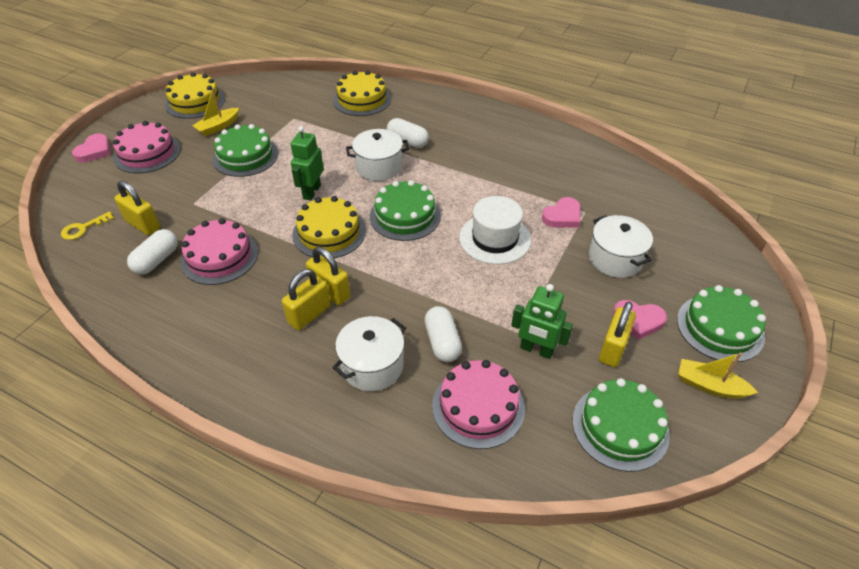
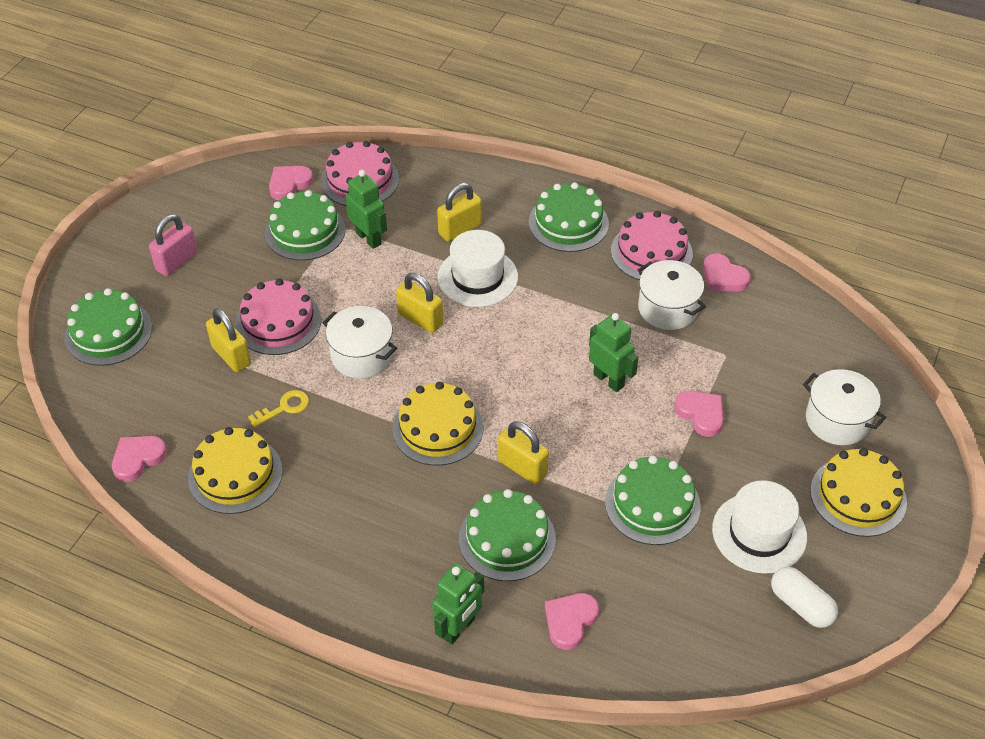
green cake: [212,124,278,177] [370,180,441,241] [573,378,670,472] [677,285,766,362] = 4 -> [65,288,152,366] [265,190,346,261] [459,489,556,581] [529,182,609,252] [605,456,701,545] = 5
green robot: [291,126,324,201] [511,284,573,359] = 2 -> [346,170,387,249] [432,563,484,645] [589,313,639,392] = 3
pink heart: [72,133,110,162] [542,197,580,228] [612,300,667,340] = 3 -> [112,436,167,482] [269,166,313,200] [545,593,599,650] [674,391,724,437] [703,253,751,292] = 5
pink padlock: none = 0 -> [149,214,198,276] = 1
white capsule: [127,229,178,275] [387,118,429,148] [424,306,462,362] = 3 -> [771,567,838,628] = 1
white hat: [459,196,531,264] = 1 -> [437,230,518,307] [712,480,807,574] = 2
yellow boat: [192,88,239,136] [678,352,758,399] = 2 -> none = 0

